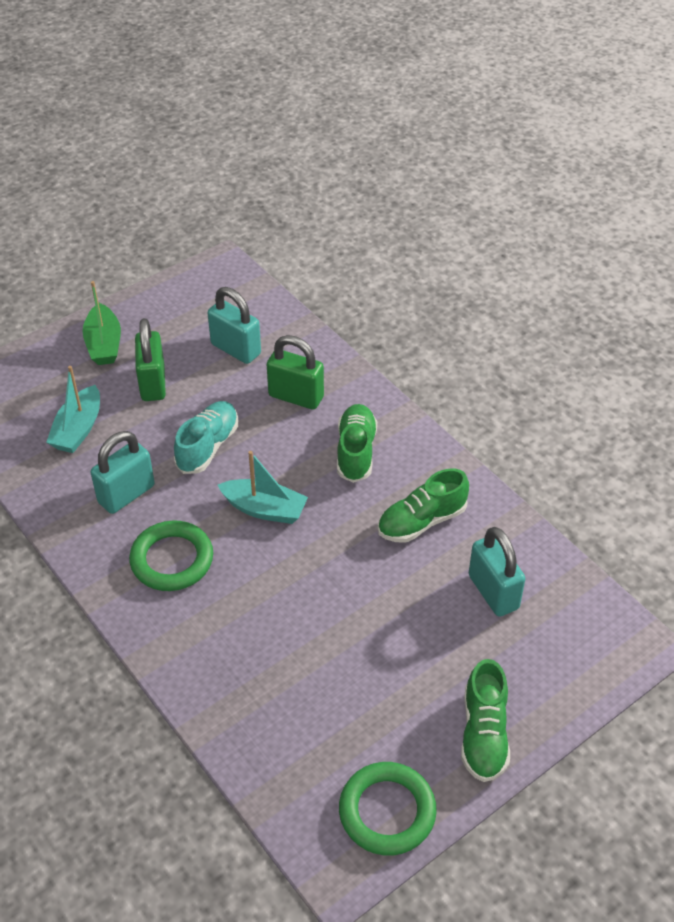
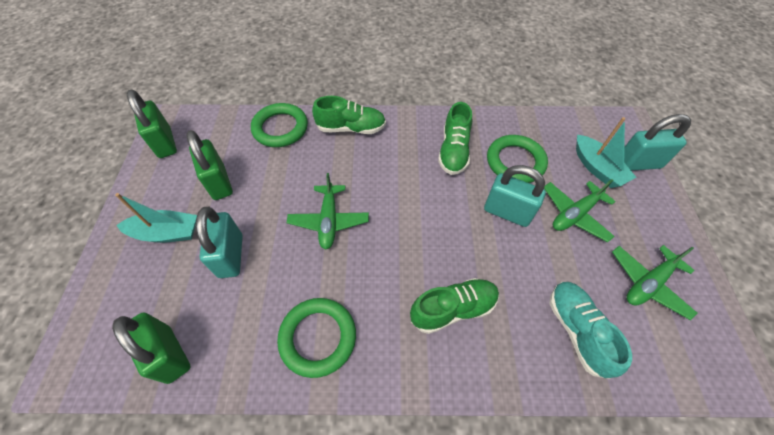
green boat: [82,281,121,365] = 1 -> none = 0
green padlock: [135,318,166,401] [267,335,324,410] = 2 -> [112,312,191,384] [127,89,177,158] [186,130,233,200] = 3
green plane: none = 0 -> [287,173,369,250] [544,179,616,242] [612,245,698,320] = 3
green ring: [129,520,213,591] [339,762,437,856] = 2 -> [251,103,308,147] [277,298,356,378] [487,135,548,183] = 3

